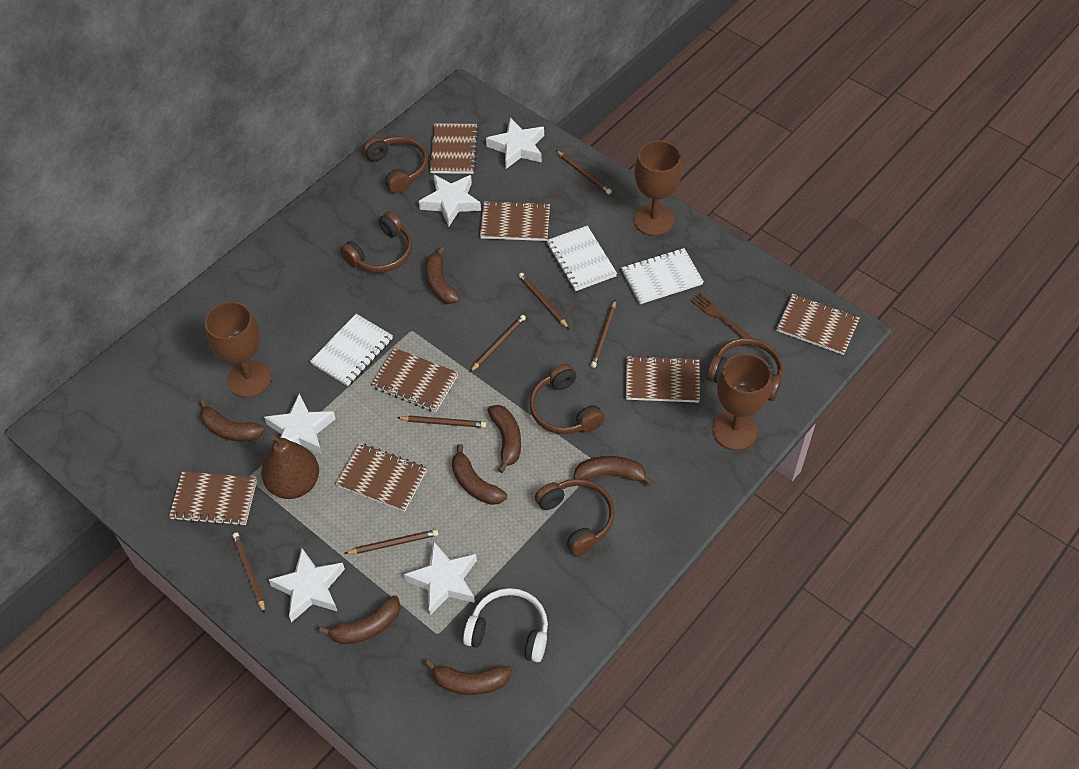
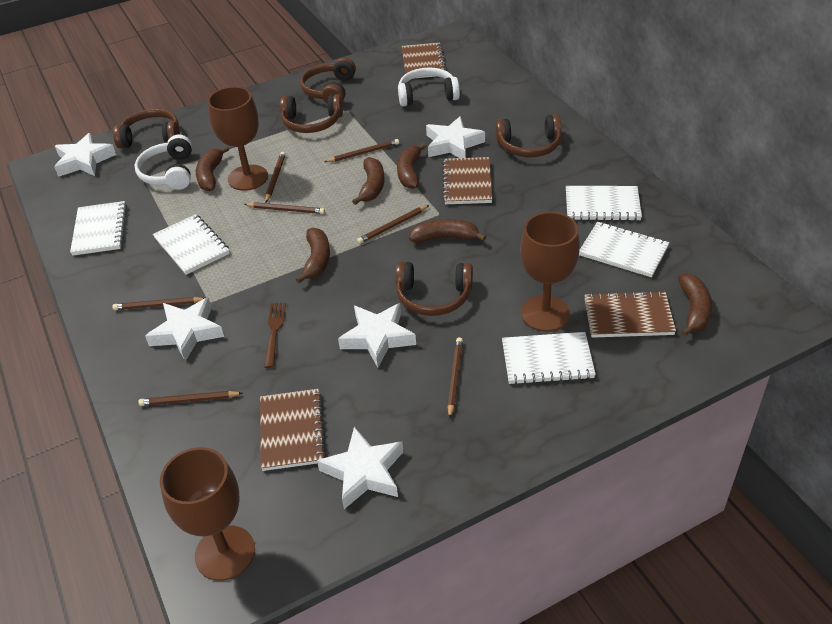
brown banana: [200,399,265,442] [319,595,401,644] [425,246,460,304] [425,659,512,695] [452,444,507,505] [488,405,521,473] [573,456,653,486] = 7 -> [196,146,229,191] [296,228,330,283] [352,157,384,205] [397,143,426,189] [409,219,486,243] [678,273,712,337] = 6
brown notebook: [169,471,257,526] [336,443,427,512] [371,348,458,412] [430,123,478,174] [480,200,550,241] [626,355,700,403] [776,294,860,355] = 7 -> [260,389,326,471] [402,43,447,78] [442,157,492,204] [584,291,676,338] = 4
brown pear: [261,435,319,499] = 1 -> none = 0
white headphones: [463,588,548,662] = 1 -> [135,134,192,190] [398,68,460,107] = 2
white notebook: [310,314,393,386] [546,226,617,291] [621,248,704,304] = 3 -> [70,201,127,256] [153,214,230,275] [502,332,596,385] [566,186,642,221] [579,222,670,277] = 5

